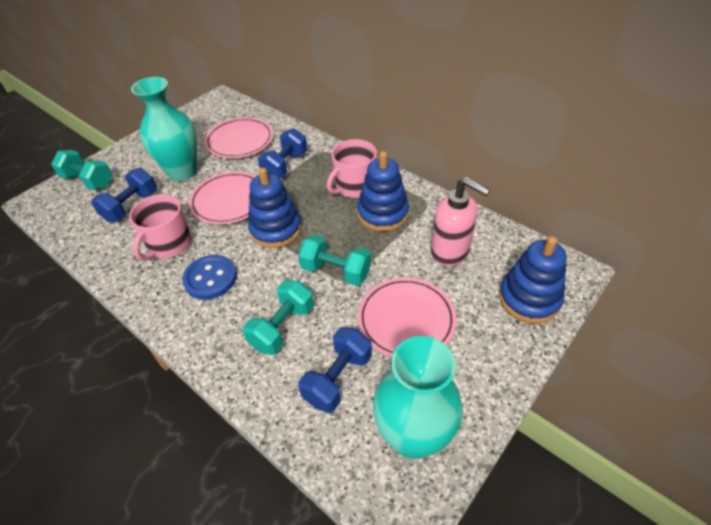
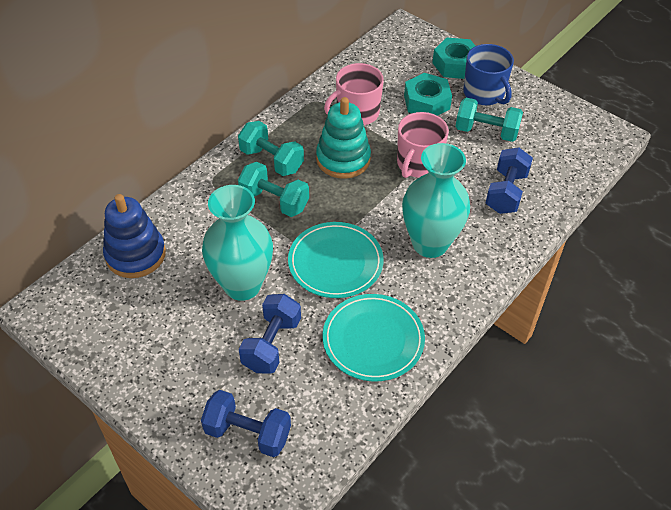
blue button: [182,255,237,300] = 1 -> none = 0
blue mug: none = 0 -> [463,44,514,105] = 1
blue stacking toy: [248,168,302,248] [357,151,409,231] [499,236,567,323] = 3 -> [103,194,166,278] = 1
pink plate: [189,172,256,224] [204,117,273,158] [358,277,457,357] = 3 -> none = 0
pink soap dispenser: [431,177,491,266] = 1 -> none = 0
turquoise nut: none = 0 -> [404,73,452,116] [432,38,475,79] = 2
turquoise plate: none = 0 -> [288,222,384,298] [323,294,425,381] = 2
turquoise stacking toy: none = 0 -> [316,97,371,179] = 1

